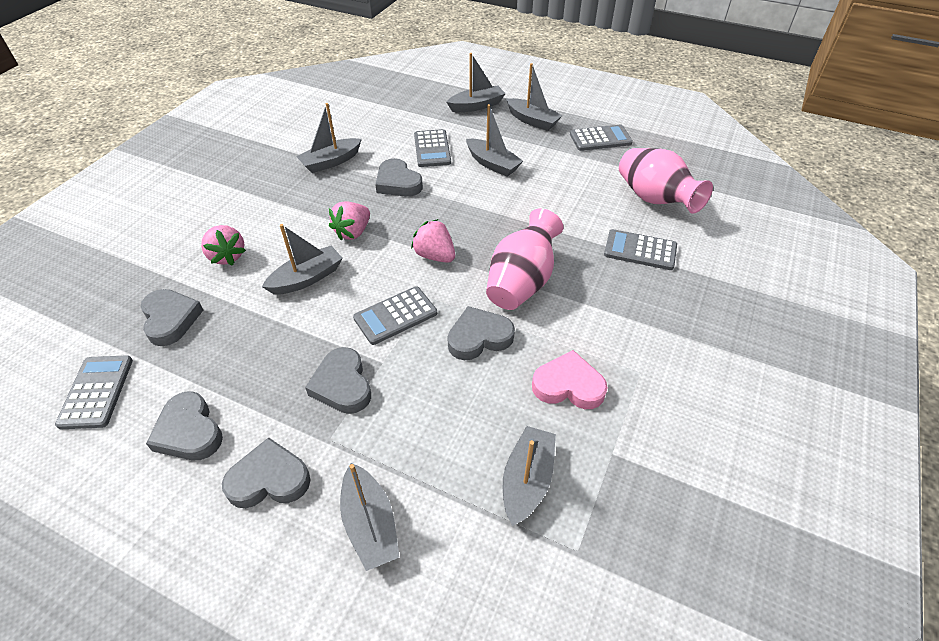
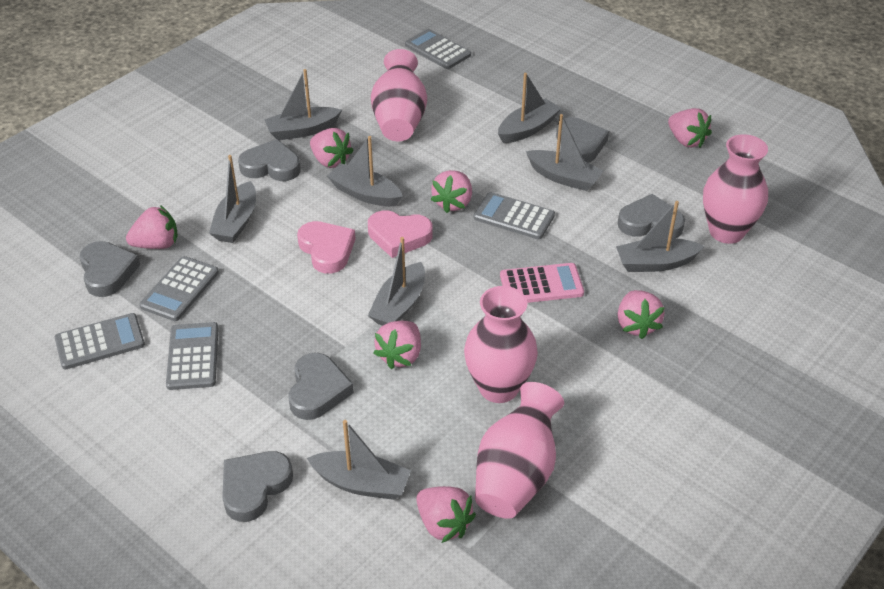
grey boat: [262,224,343,295] [296,103,361,173] [340,463,400,571] [447,53,506,112] [466,104,523,176] [503,426,556,526] [506,63,563,131] = 7 -> [209,155,256,243] [264,69,342,140] [307,420,411,500] [327,136,403,207] [368,237,425,326] [498,73,561,143] [526,114,603,191] [616,201,704,272] = 8
pink calculator: none = 0 -> [500,263,584,303] = 1
pink heart: [532,350,608,409] = 1 -> [297,221,356,274] [368,210,433,258] = 2
pink strawberry: [201,225,246,266] [329,201,370,241] [411,219,455,263] = 3 -> [126,205,178,249] [310,128,354,168] [374,321,421,369] [416,486,476,543] [431,170,472,213] [618,290,665,339] [668,108,712,148] = 7
pink vase: [486,208,564,310] [619,148,713,214] = 2 -> [371,49,427,141] [464,286,538,403] [475,382,564,519] [703,134,768,244] = 4

